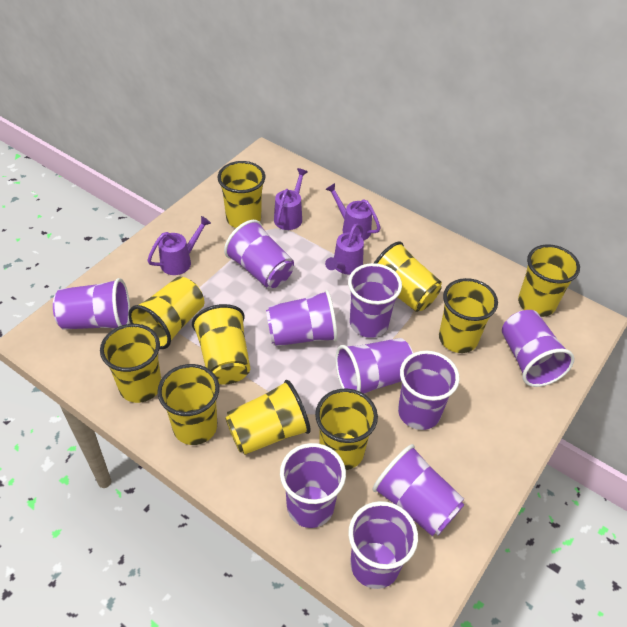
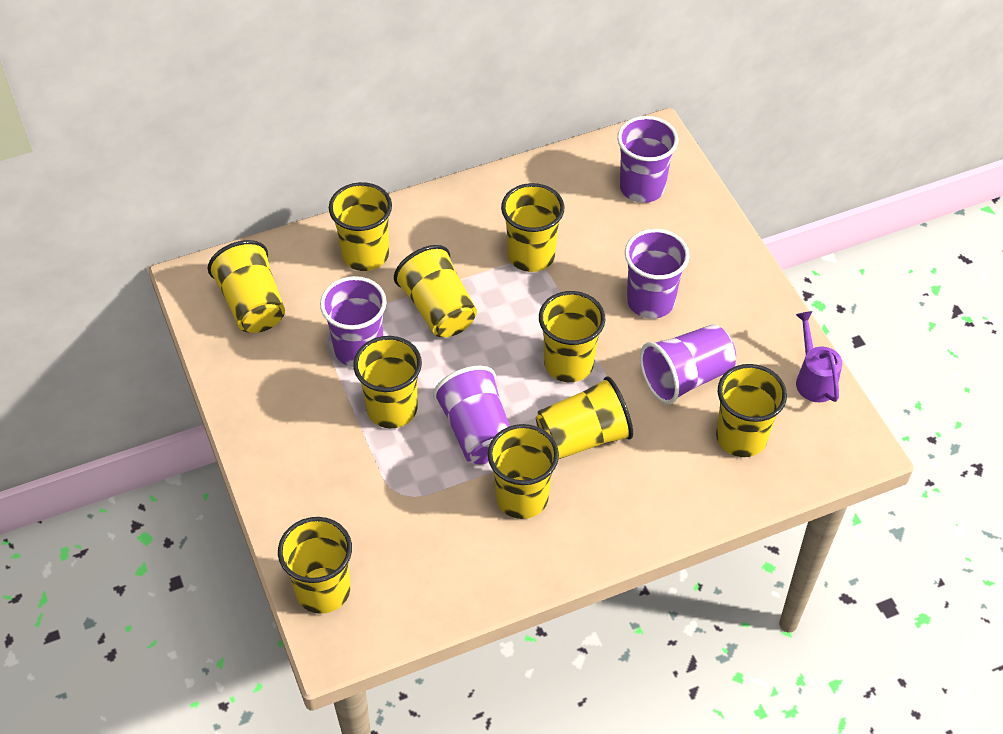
purple cup: [53,278,130,330] [224,220,294,289] [266,290,338,346] [280,443,346,528] [335,338,413,394] [348,263,402,338] [348,501,418,589] [373,444,464,536] [398,351,460,430] [502,310,574,387] = 10 -> [320,276,387,367] [433,366,510,464] [617,116,679,203] [625,229,690,319] [640,324,736,404] = 5
purple watering can: [147,216,211,275] [274,168,308,230] [325,183,381,241] [325,224,364,274] = 4 -> [796,311,842,402] = 1

